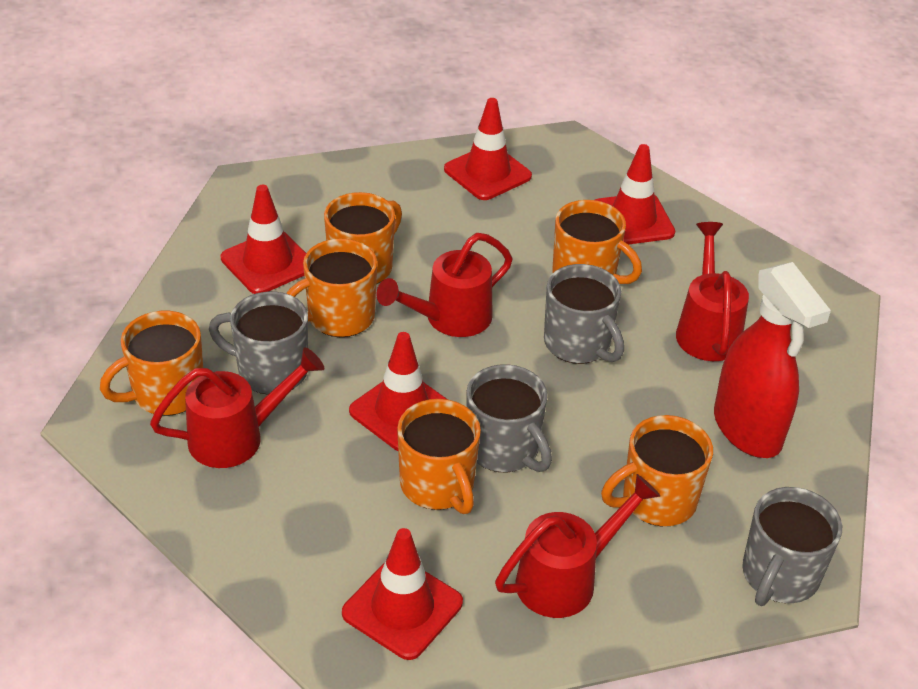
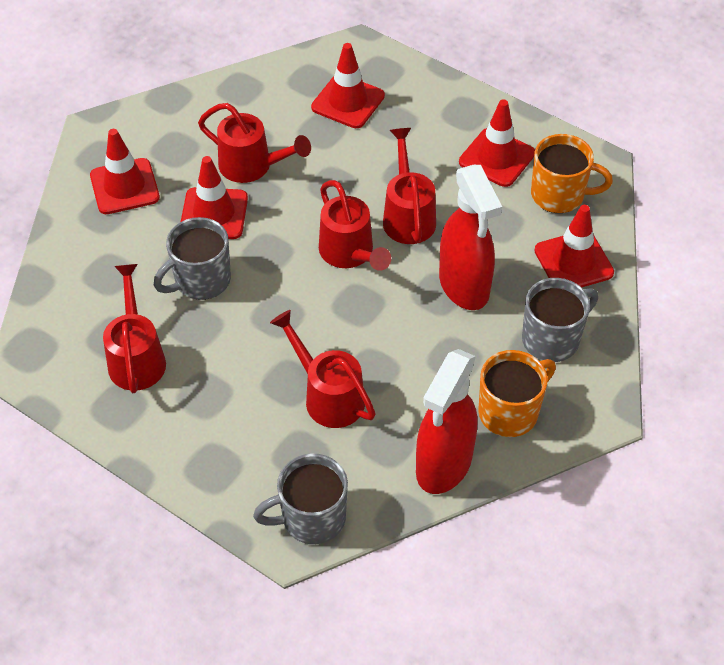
grey mug: [209,292,308,395] [466,364,552,472] [544,264,624,364] [742,487,842,606] = 4 -> [154,217,231,300] [253,454,348,544] [522,278,598,362] = 3
orange mug: [100,311,203,416] [286,238,377,337] [324,192,402,284] [397,399,481,514] [553,200,642,284] [601,415,713,526] = 6 -> [478,350,556,437] [531,134,613,213] = 2
red spray bottle: [714,262,831,458] = 1 -> [416,349,477,494] [439,165,502,310] = 2
red watering can: [150,347,324,468] [376,233,513,337] [495,474,660,618] [676,222,749,361] = 4 -> [103,264,166,393] [198,103,311,183] [270,310,376,428] [319,180,391,271] [383,128,436,244] = 5

